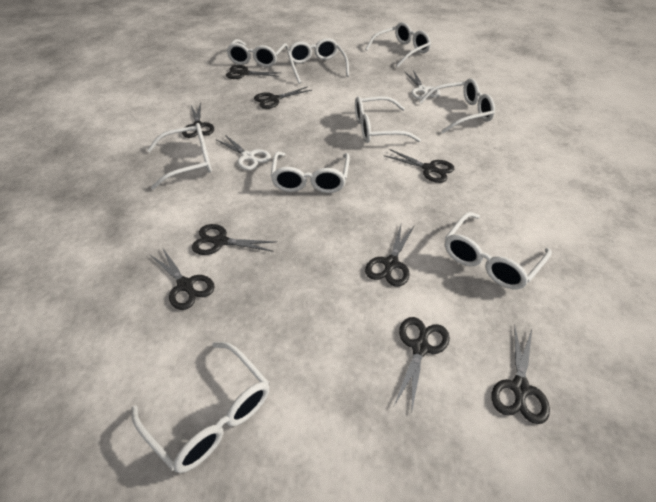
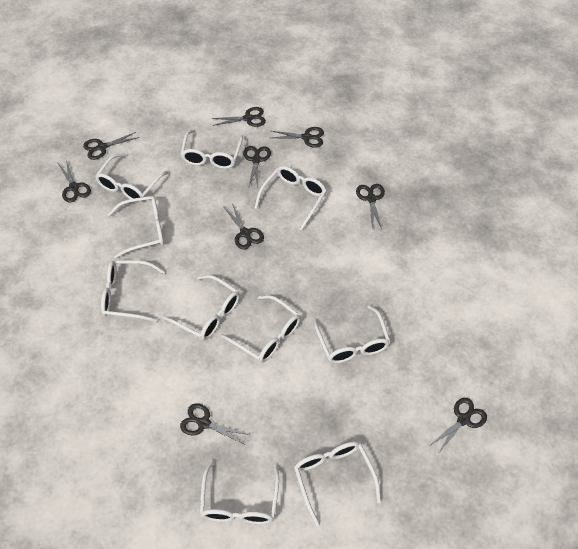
white glasses: [131,342,269,473] [147,123,212,190] [226,39,289,67] [270,152,350,193] [287,38,349,84] [355,96,421,143] [365,22,431,67] [419,78,495,133] [445,212,552,289] = 9 -> [95,154,169,202] [101,260,165,322] [108,196,164,258] [162,275,240,341] [180,129,243,169] [200,460,279,524] [221,295,301,363] [254,166,326,230] [294,441,381,526] [313,305,390,363] = 10
white scissors: [217,135,271,170] [405,70,441,99] = 2 -> none = 0

